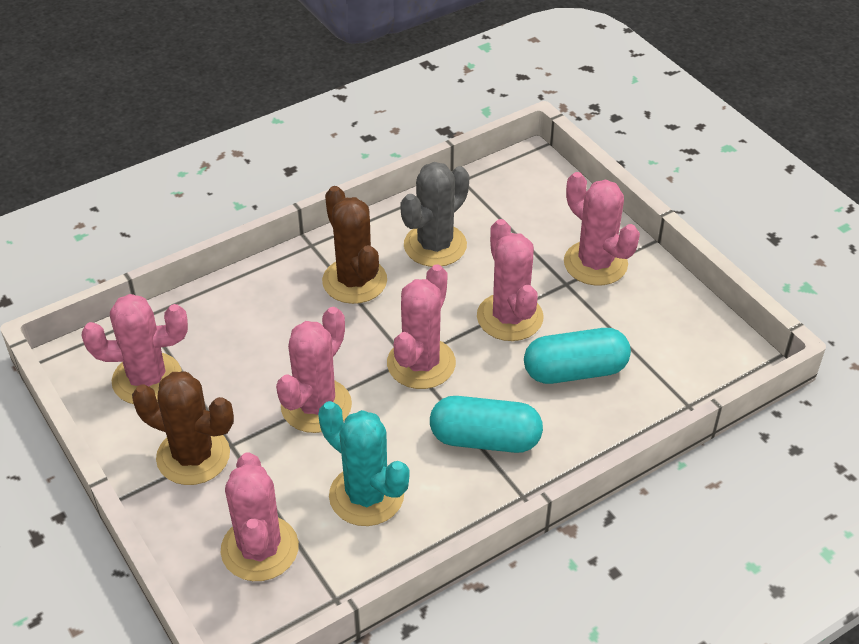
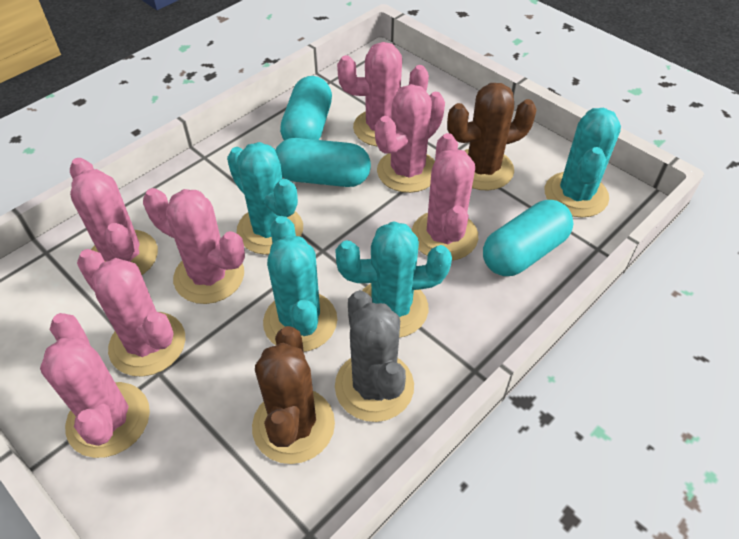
pink cactus: [82,294,188,404] [221,452,299,581] [276,307,352,433] [387,264,456,389] [477,219,544,341] [564,172,640,285] = 6 -> [40,313,150,458] [70,158,158,275] [77,249,185,377] [143,188,245,304] [337,42,429,147] [375,84,445,193] [412,133,478,260] = 7
turquoise cactus: [318,401,409,526] = 1 -> [227,142,303,255] [263,216,337,352] [335,221,452,338] [545,108,621,217] = 4
turquoise capsule: [430,396,543,453] [524,328,631,384] = 2 -> [275,138,371,187] [280,76,332,140] [483,200,573,276] = 3

